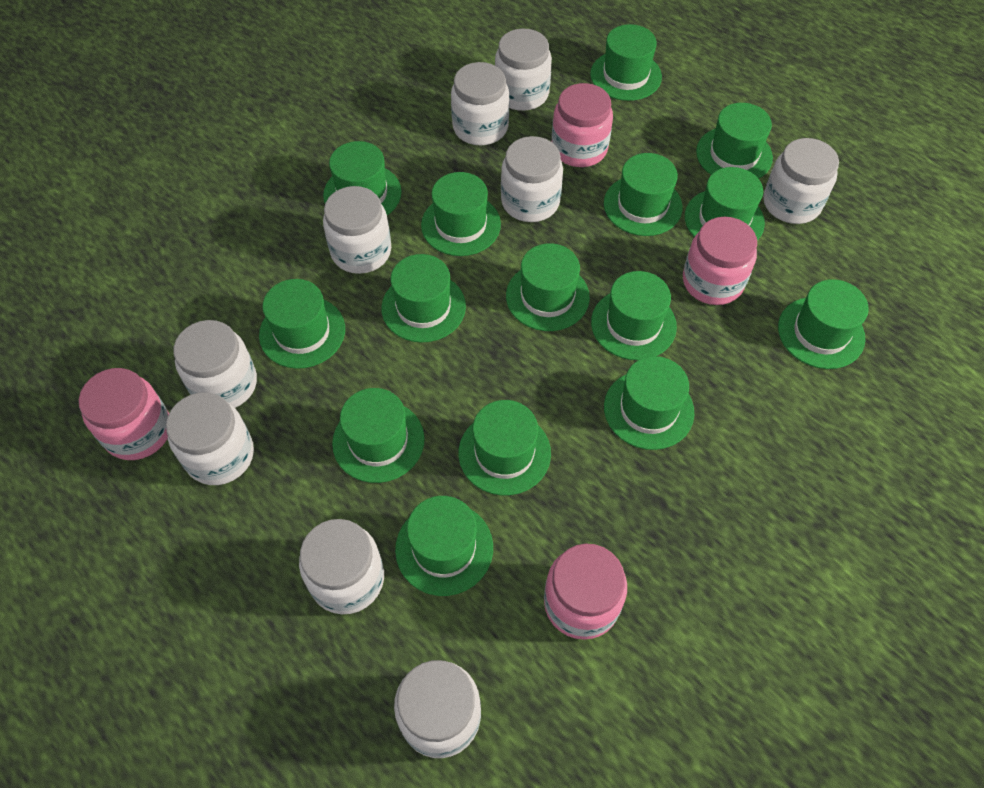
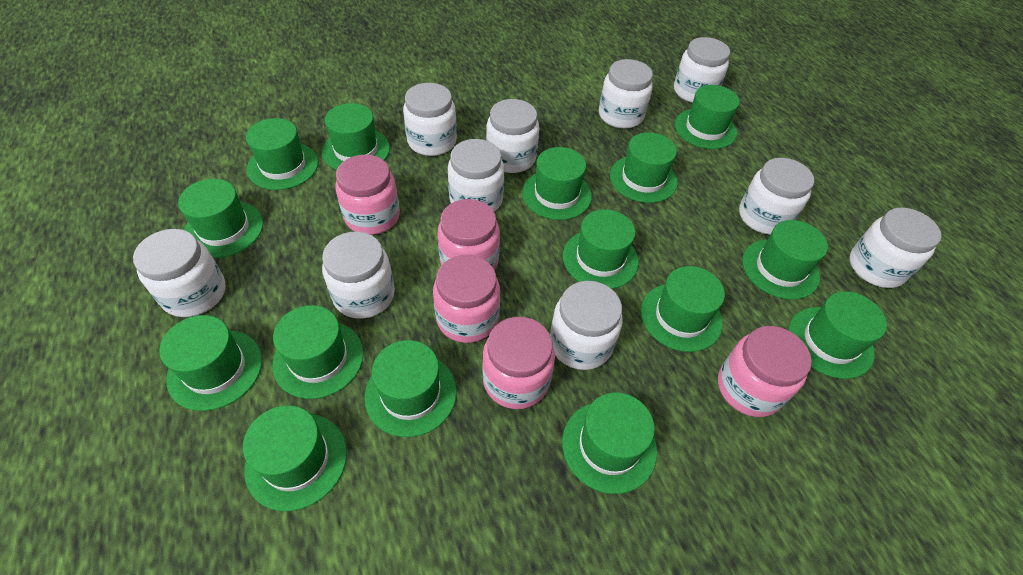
pink jar: [79,368,169,460] [544,543,627,640] [552,83,613,167] [683,217,757,305] = 4 -> [335,155,400,235] [433,255,500,343] [438,199,500,270] [482,317,555,409] [718,326,812,417] = 5
white jar: [166,393,254,485] [174,320,257,408] [299,519,384,614] [323,186,391,274] [394,660,481,758] [451,62,509,145] [495,29,552,111] [501,136,563,222] [763,138,839,224] = 9 -> [133,229,226,317] [322,232,395,319] [403,83,457,156] [448,139,504,212] [486,99,539,173] [550,281,623,370] [599,59,653,129] [674,37,730,103] [739,158,814,235] [849,208,941,288] = 10

